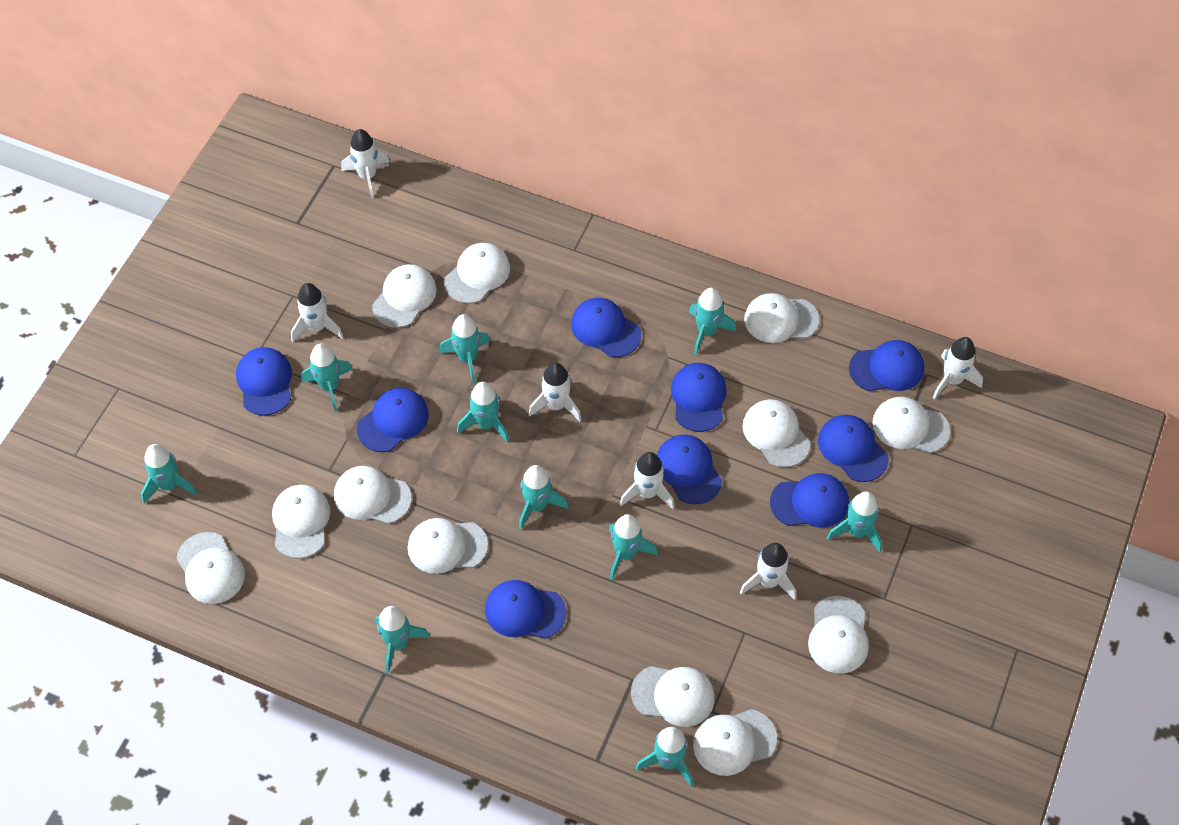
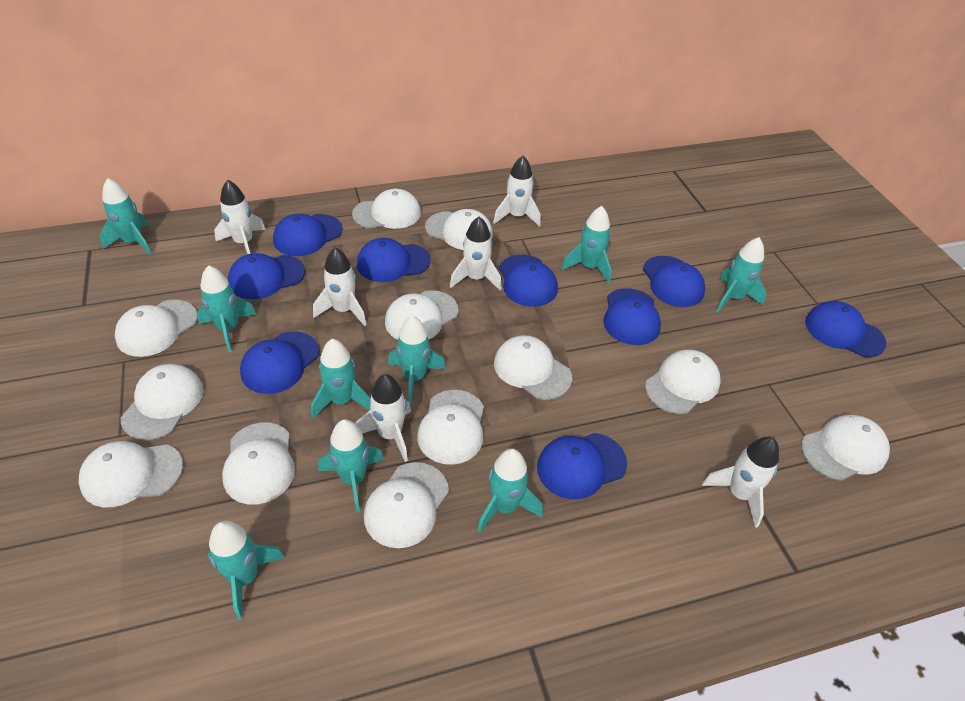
turquoise rocket: [141,444,198,503] [301,343,353,412] [376,606,430,673] [439,314,490,383] [457,382,509,443] [519,465,569,529] [609,514,658,580] [636,727,693,786] [689,288,736,355] [827,491,882,553] = 10 -> [100,178,151,255] [197,265,256,353] [207,521,285,620] [311,339,371,418] [318,419,384,512] [388,316,446,404] [478,449,543,533] [561,206,611,284] [717,237,767,313] = 9

